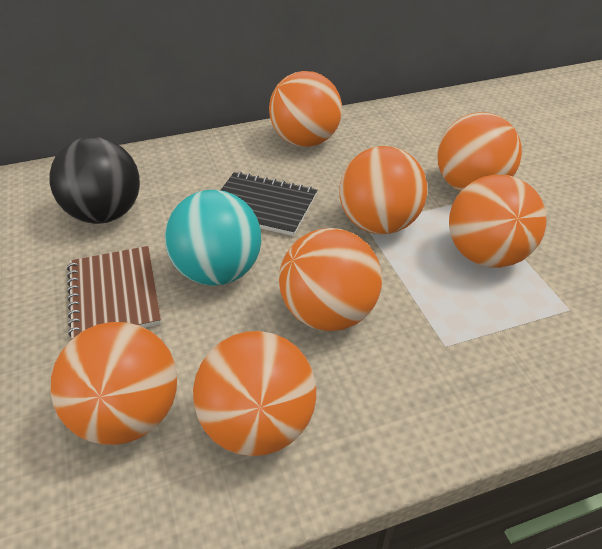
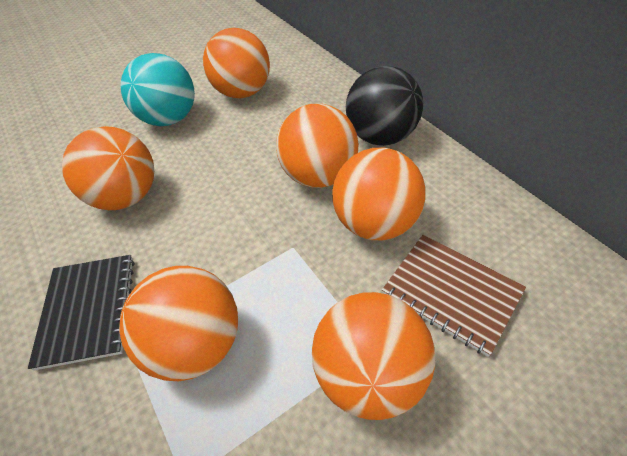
orange ball: [51,322,177,445] [193,331,316,456] [269,71,342,147] [279,228,382,331] [339,146,427,234] [437,112,522,191] [449,175,547,268] = 7 -> [62,126,154,210] [119,266,238,381] [203,28,270,98] [276,104,359,188] [312,292,435,420] [332,147,426,240] = 6

